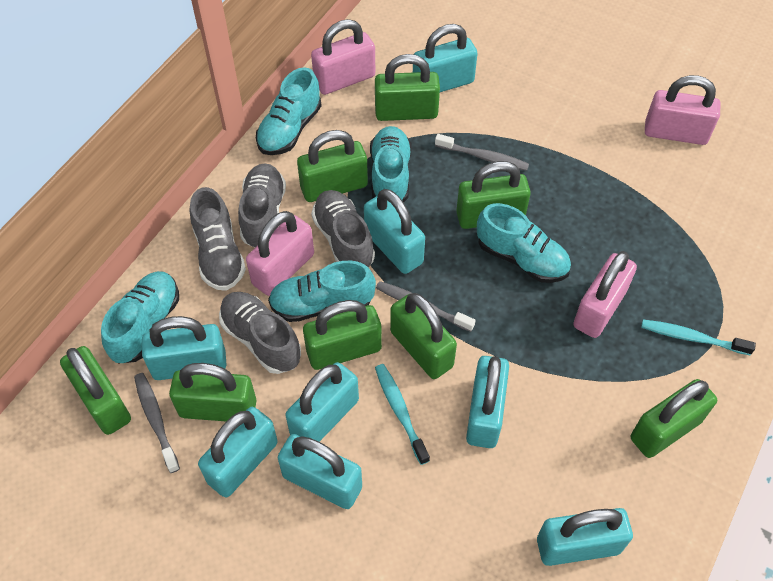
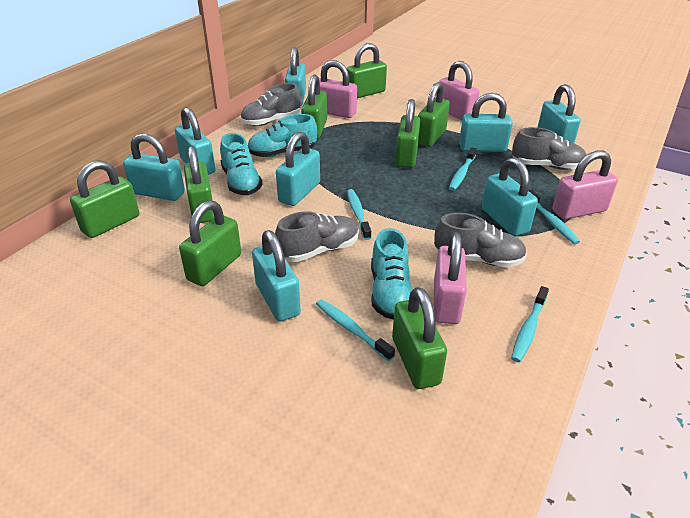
grey toothbrush: [134,373,180,473] [376,281,476,332] [435,134,529,171] = 3 -> none = 0
turquoise shoe: [101,271,179,363] [256,67,322,155] [268,261,376,322] [370,126,411,202] [477,203,571,283] = 5 -> [220,133,263,195] [248,114,317,157] [371,228,412,320] = 3
turquoise toothbrush: [375,364,430,465] [641,319,756,355] = 2 -> [316,299,395,361] [347,189,371,240] [449,147,477,191] [511,286,549,362] [528,190,580,245] = 5

